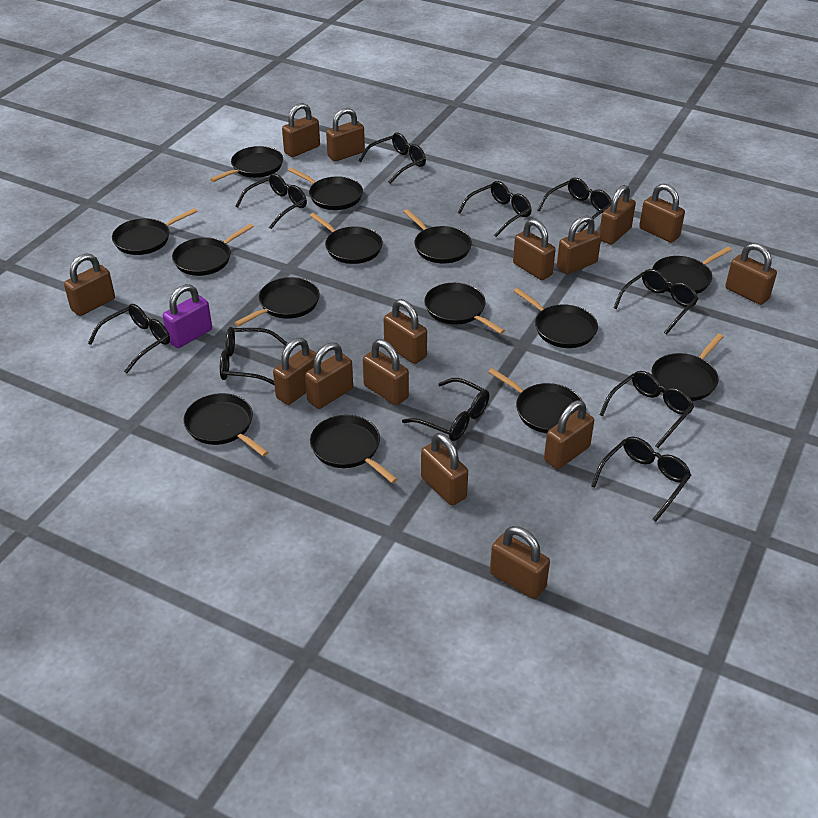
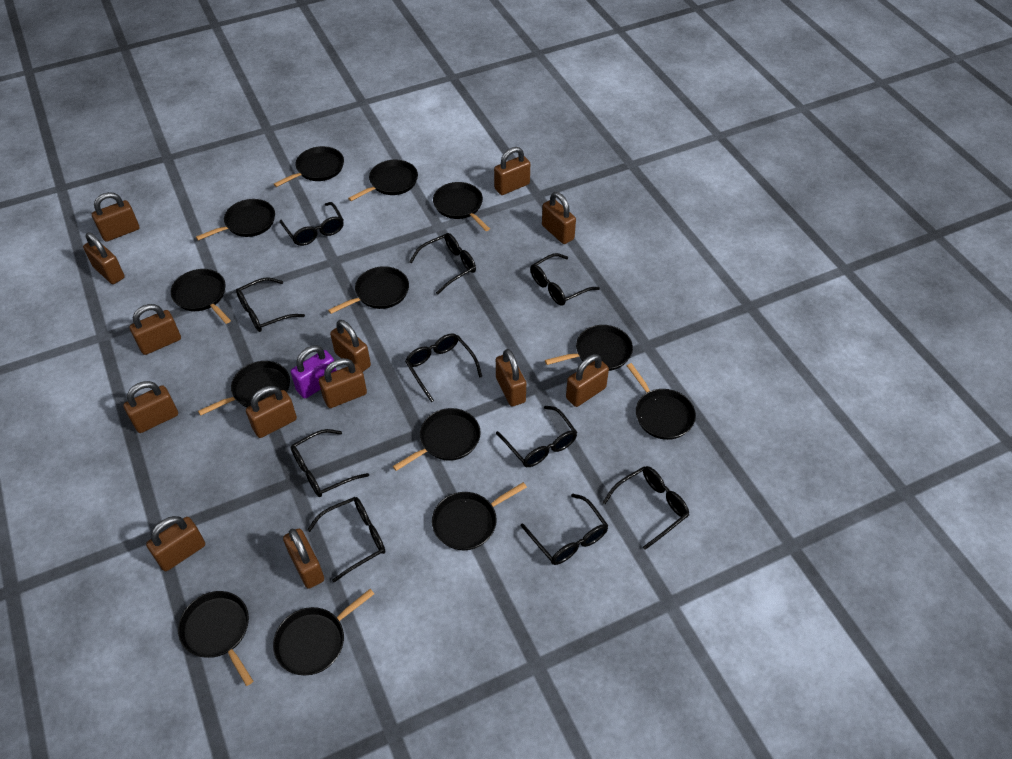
black pan: [112,208,197,255] [172,224,254,276] [184,393,269,457] [210,146,283,182] [235,277,320,327] [288,168,363,210] [310,213,383,264] [310,415,398,483] [404,209,472,263] [424,283,505,334] [488,368,582,433] [514,288,598,348] [651,334,724,401] [652,247,732,294] = 14 -> [170,269,231,324] [178,591,253,686] [196,199,275,241] [198,361,290,416] [273,589,374,675] [274,146,344,187] [328,266,409,314] [348,160,418,201] [393,408,481,471] [432,482,527,550] [433,182,490,231] [545,325,633,371] [627,363,696,440] = 13
brown padlock: [64,253,115,316] [273,338,317,405] [282,103,320,157] [305,342,353,409] [326,108,365,161] [363,339,409,406] [384,299,427,364] [421,433,468,506] [490,526,550,599] [513,219,556,280] [544,400,594,469] [557,216,601,274] [599,185,636,245] [639,184,685,243] [725,243,777,305] = 15 -> [83,232,125,284] [92,192,139,242] [123,381,178,433] [130,304,181,355] [146,516,205,571] [246,386,297,438] [283,529,324,589] [319,358,367,408] [330,320,371,372] [494,147,530,195] [496,349,526,406] [542,192,576,244] [566,354,609,407] = 13

